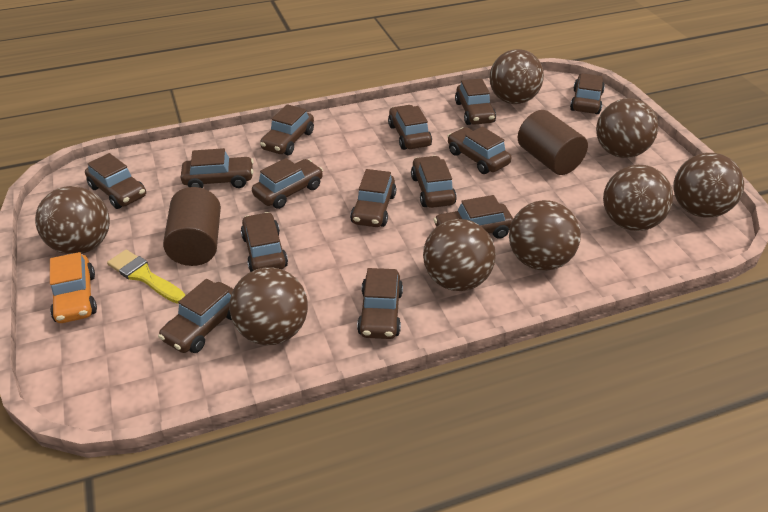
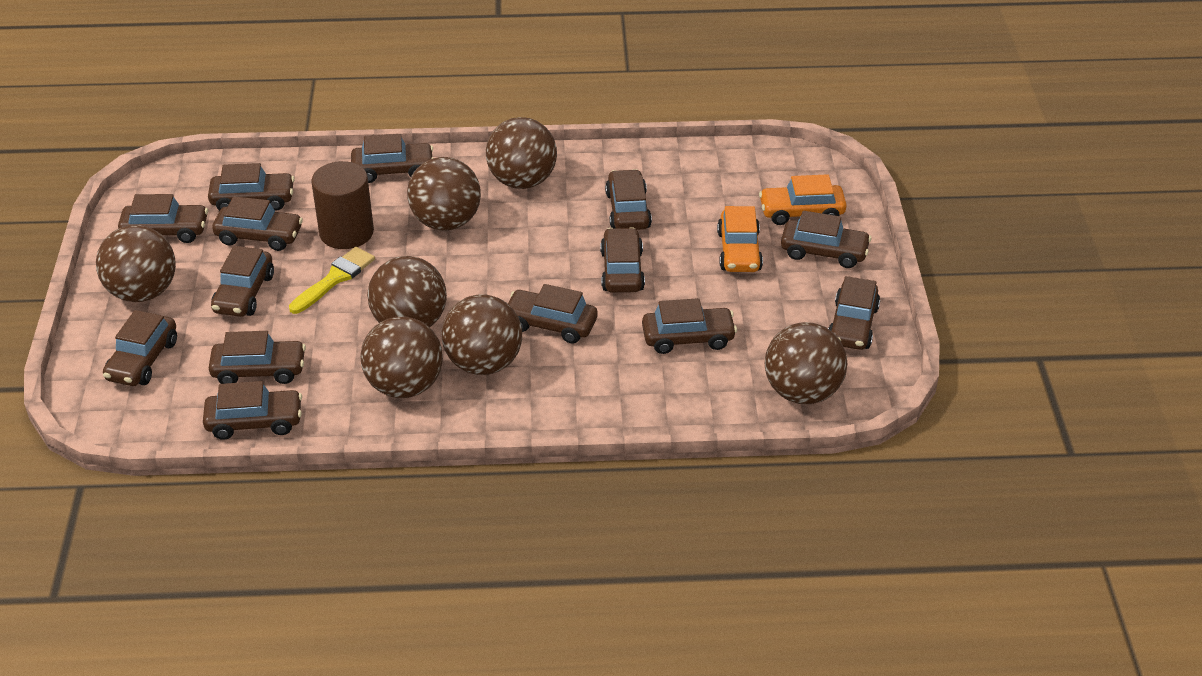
brown ball: [35,186,110,254] [230,268,308,345] [423,219,496,291] [490,49,544,104] [509,200,581,271] [596,98,658,158] [603,165,673,231] [673,153,744,218] = 8 -> [96,225,176,302] [360,316,443,398] [367,256,447,327] [407,157,481,230] [441,294,522,375] [486,117,557,189] [765,322,847,404] = 7
brown cylinder: [163,187,221,266] [518,110,588,175] = 2 -> [311,161,374,249] = 1
orange car: [50,252,97,323] = 1 -> [717,206,763,272] [759,174,847,225] = 2

